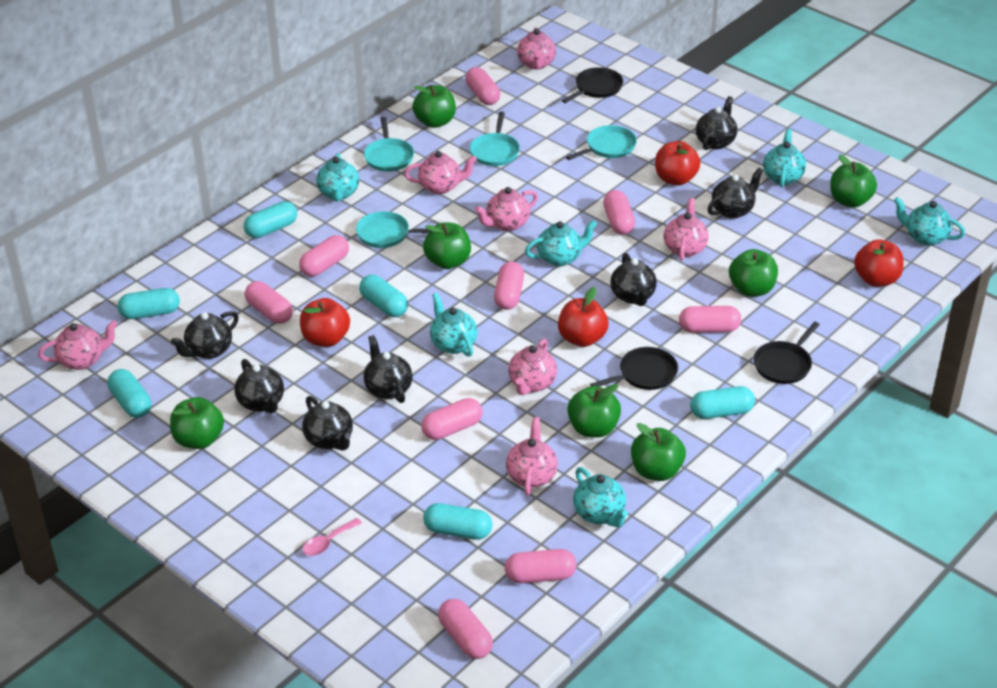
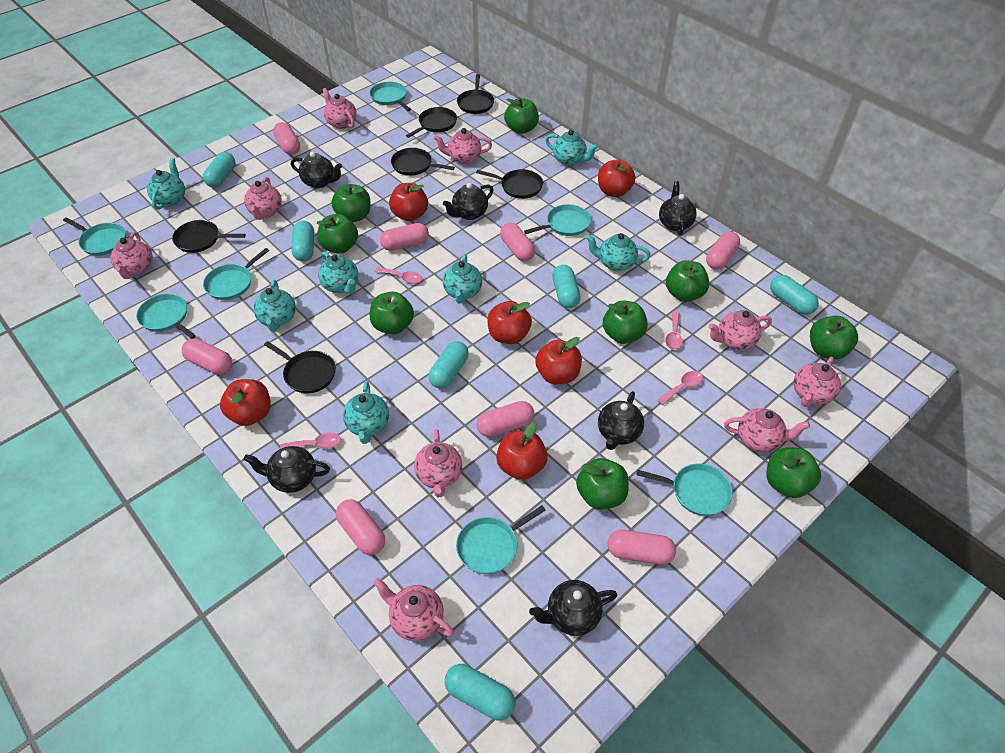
black pan: [562,67,623,103] [590,347,678,390] [753,322,820,384] = 3 -> [172,220,246,253] [264,341,336,393] [391,148,455,176] [406,107,457,138] [457,74,494,114] [476,169,543,199] = 6
black teapot: [171,311,239,359] [234,359,284,413] [302,396,353,451] [364,335,413,403] [610,253,657,306] [696,96,737,150] [708,168,763,219] = 7 -> [244,446,330,493] [291,152,342,188] [443,183,494,220] [529,580,617,636] [598,391,644,450] [659,181,697,235] = 6
green apple: [170,397,224,449] [412,85,456,128] [423,222,471,269] [567,384,621,438] [631,423,686,481] [729,249,778,297] [830,154,877,208] = 7 -> [317,214,358,254] [331,184,371,222] [370,291,414,335] [504,98,539,134] [576,458,629,510] [603,300,648,344] [666,260,710,302] [767,448,821,498] [810,316,858,359] = 9
pink capsule: [245,281,293,324] [299,235,349,277] [421,398,483,440] [438,599,493,659] [465,67,500,105] [494,261,524,310] [505,549,577,583] [603,190,635,235] [679,306,741,333] = 9 -> [182,339,232,374] [273,122,300,155] [336,499,385,555] [380,223,429,251] [477,401,535,437] [500,223,535,261] [608,530,676,565] [706,231,740,270] = 8
pink spoon: [302,518,362,556] = 1 -> [280,433,341,449] [375,267,422,284] [657,371,703,405] [665,311,683,350] = 4
pink teapot: [38,320,118,370] [404,151,477,194] [475,187,538,231] [506,417,558,495] [508,339,557,395] [517,27,556,70] [664,198,708,261] = 7 -> [110,232,153,279] [244,177,282,220] [322,88,357,129] [373,578,454,641] [414,429,462,497] [434,128,492,164] [709,310,772,350] [724,408,810,453] [794,357,841,407] = 9
red apple: [300,298,350,347] [558,287,608,347] [655,141,701,186] [854,239,904,287] = 4 -> [220,379,271,426] [389,183,428,221] [487,301,532,344] [496,422,548,480] [535,337,582,384] [598,159,636,197] = 6
turquoise pan: [356,211,431,248] [364,117,414,172] [470,112,520,166] [566,125,637,160] = 4 -> [63,217,126,256] [136,294,196,339] [203,248,269,300] [369,82,411,111] [456,505,546,574] [524,204,591,236] [637,464,733,516] = 7
turquoise teapot: [316,153,359,201] [430,293,478,357] [525,220,597,266] [573,467,628,527] [763,129,806,188] [894,197,965,246] = 6 -> [147,158,185,210] [253,280,296,331] [318,252,358,294] [343,381,389,444] [443,254,482,303] [545,130,598,166] [586,233,651,271] = 7

